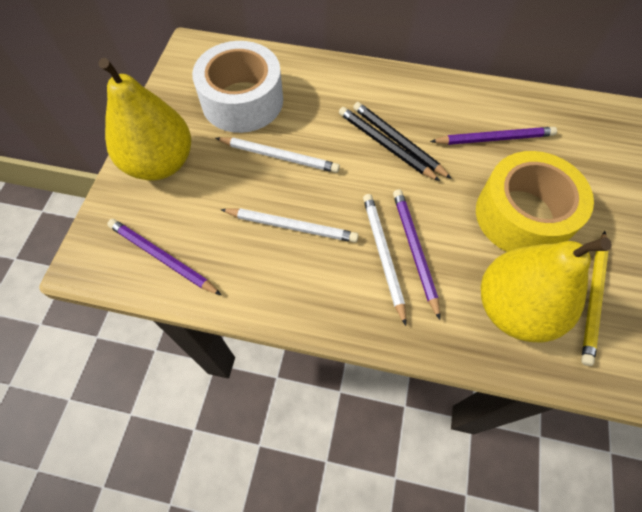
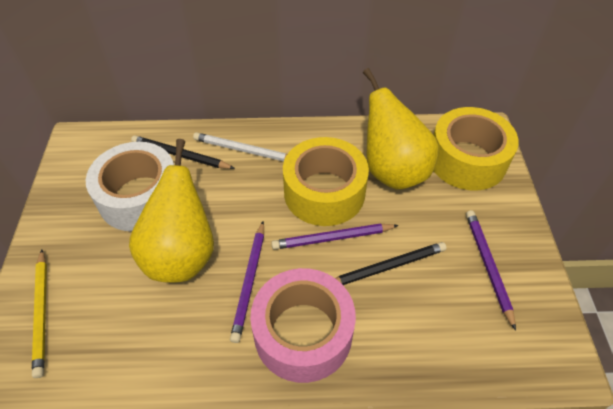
pink tape: none = 0 -> [250,268,356,383] = 1
white pencil: [216,137,340,173] [221,208,359,243] [363,194,406,326] = 3 -> [193,132,287,161] = 1
yellow tape: [476,151,594,252] = 1 -> [283,137,369,226] [434,107,519,191] = 2

